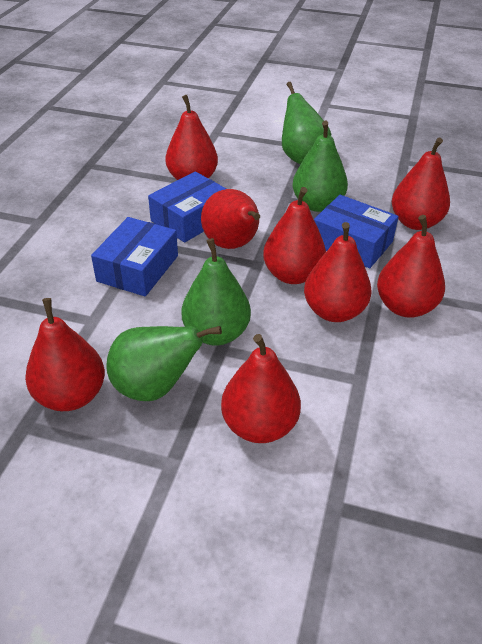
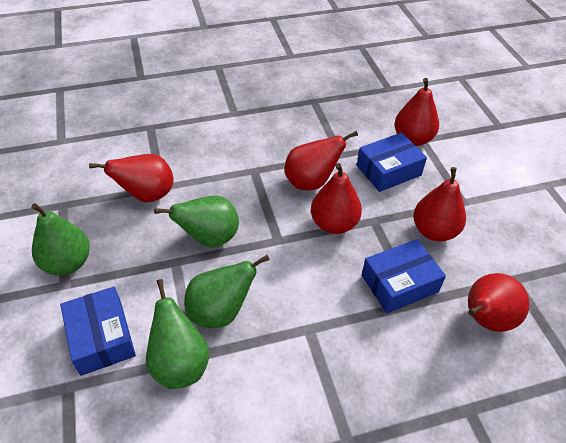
red pear: [25,298,105,411] [165,95,218,180] [201,189,260,249] [221,334,301,443] [263,187,326,284] [304,222,371,322] [377,215,445,318] [392,138,450,230] = 8 -> [89,154,174,203] [285,131,358,190] [311,163,362,234] [394,78,439,146] [413,167,466,241] [468,273,530,332] = 6

